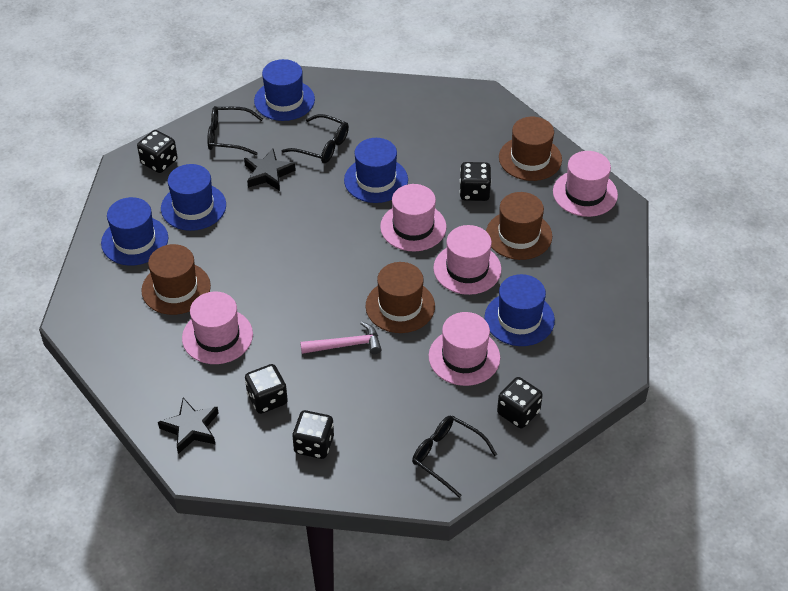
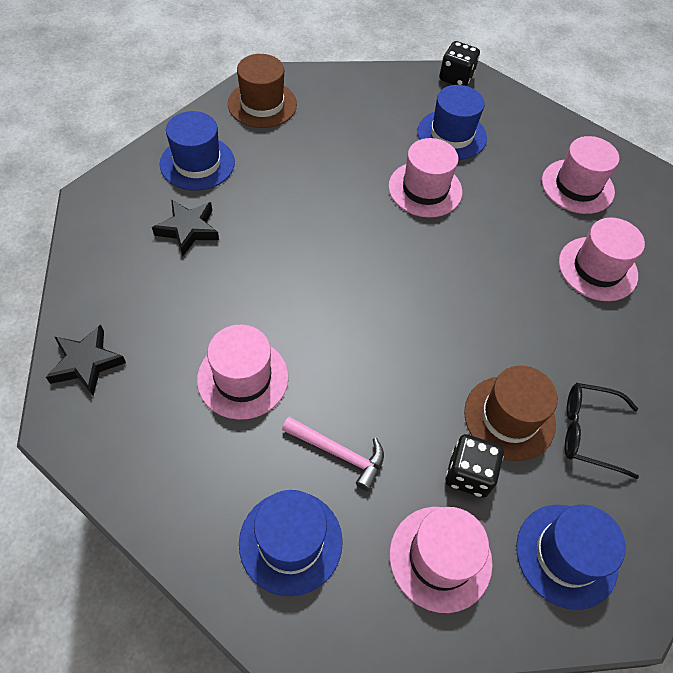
black dice: [137,130,178,173] [245,364,288,414] [292,410,334,459] [459,162,491,201] [497,377,543,429] = 5 -> [439,41,480,86] [445,434,504,498] = 2
black glasses: [207,106,263,155] [281,114,349,163] [412,415,497,498] = 3 -> [565,383,639,479] = 1
blue hat: [101,197,168,266] [161,164,226,231] [254,59,315,121] [344,138,408,203] [484,274,555,346] = 5 -> [160,111,235,191] [239,490,343,596] [417,85,487,160] [516,505,626,610] = 4
brown hat: [141,244,211,315] [366,262,435,333] [486,192,552,260] [499,117,562,181] = 4 -> [228,54,297,128] [464,365,558,461] = 2

